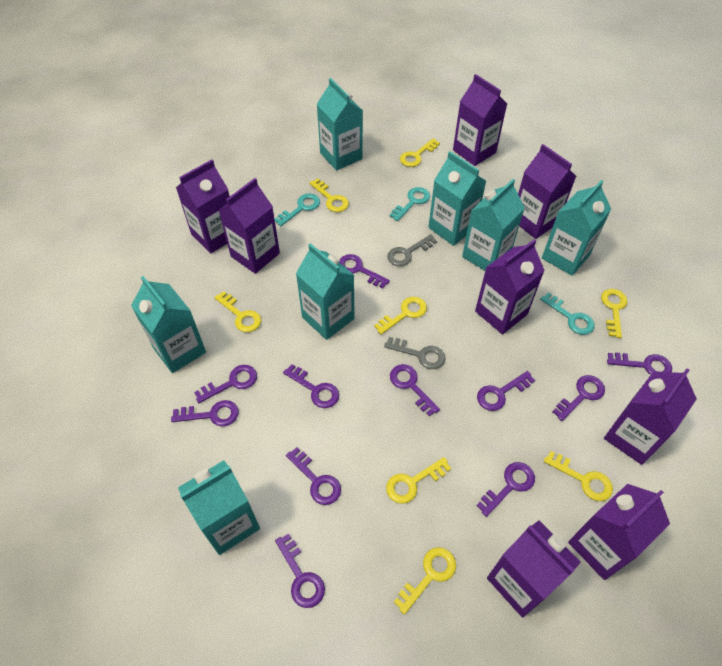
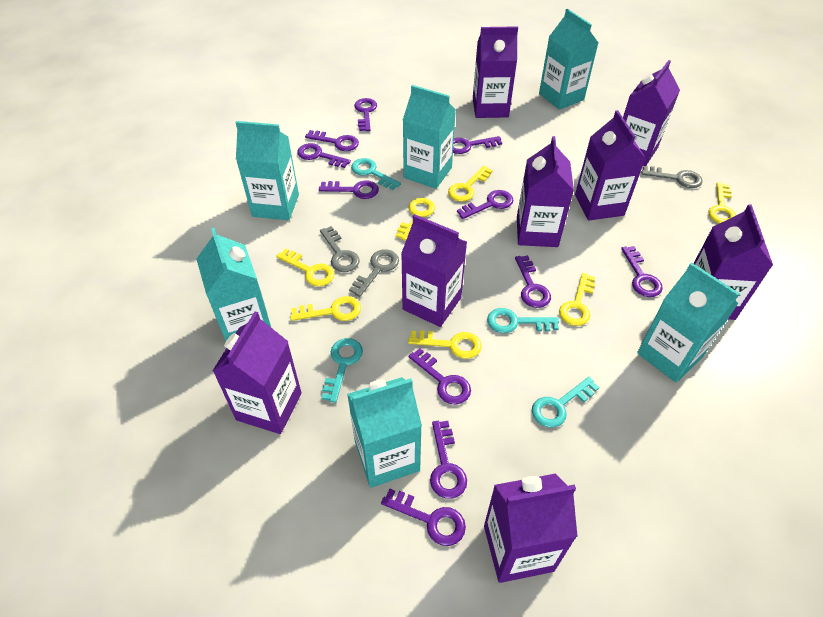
grey key: [384,337,446,369] [387,234,437,266] = 2 -> [320,226,360,272] [349,249,399,297] [642,166,703,188] = 3
turquoise carton: [131,276,206,373] [178,460,260,555] [296,243,355,340] [317,78,363,171] [428,151,486,246] [462,179,525,271] [542,180,611,276] = 7 -> [196,228,271,341] [235,121,299,220] [347,377,422,488] [403,85,456,189] [539,9,598,110] [637,262,740,383] = 6
turquoise key: [275,193,320,226] [390,187,430,221] [540,292,595,335] = 3 -> [321,338,363,403] [351,158,401,190] [487,308,559,333] [532,377,599,428] = 4
yellow key: [215,291,261,332] [309,179,349,212] [374,297,427,335] [386,457,451,504] [394,547,456,615] [400,138,440,167] [544,451,613,501] [601,289,627,338] = 8 -> [276,248,335,287] [290,296,361,321] [396,198,435,241] [408,330,482,359] [448,166,493,202] [559,273,595,326] [708,182,736,224] = 7

